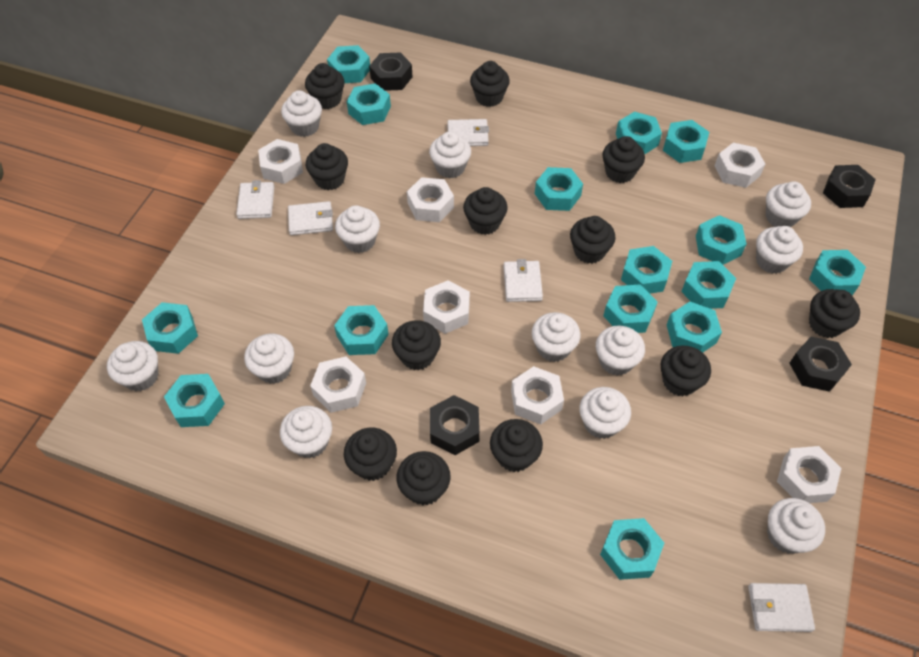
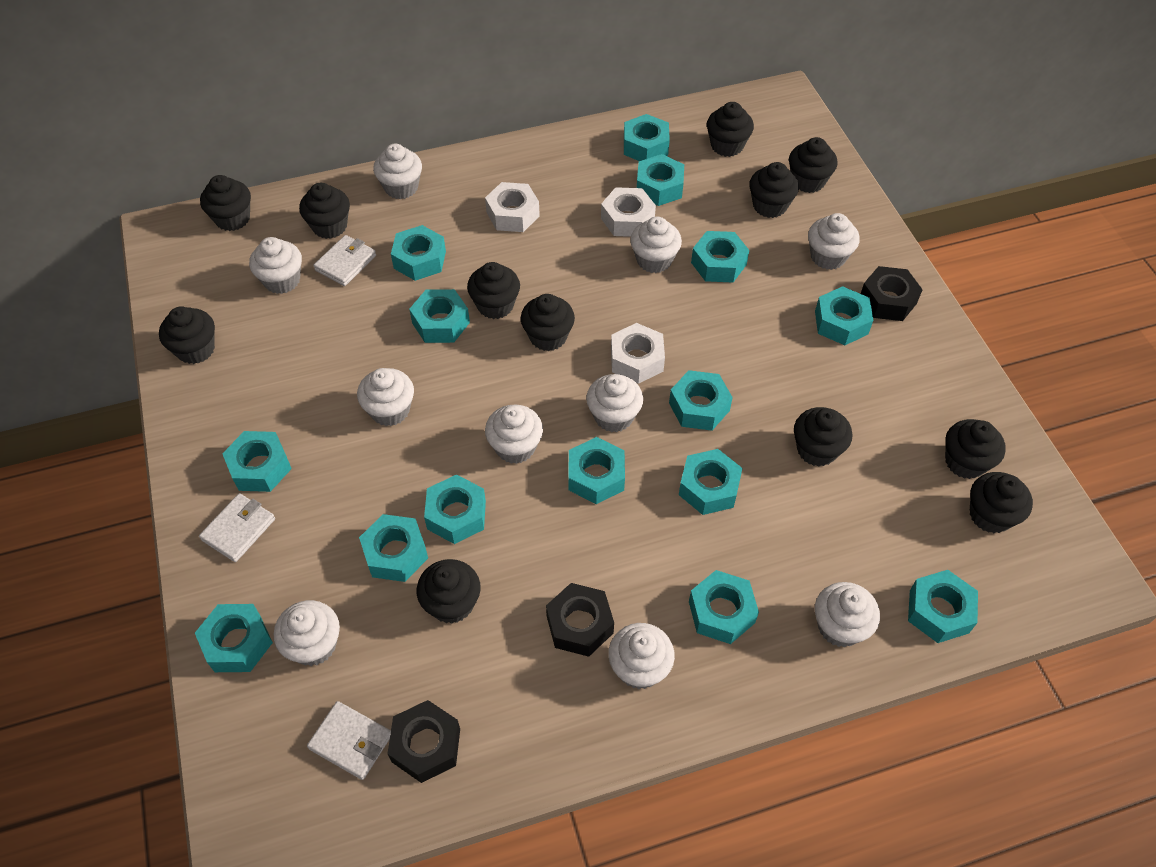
black nut: [369,53,413,91] [430,395,480,455] [789,337,852,392] [823,165,876,208] = 4 -> [387,700,460,783] [546,583,614,657] [861,266,923,321] = 3
white cupcake: [107,341,159,391] [244,334,294,384] [280,406,332,458] [281,90,322,137] [335,205,380,253] [429,131,471,178] [532,312,581,362] [579,387,631,439] [596,325,645,376] [756,226,803,274] [766,181,811,227] [767,498,825,554] = 12 -> [249,237,302,294] [274,600,340,666] [357,368,414,426] [373,144,422,199] [485,405,543,464] [586,374,643,432] [608,623,675,689] [630,217,682,273] [808,213,860,270] [815,582,880,647] = 10
white nut: [258,139,303,184] [310,357,366,413] [407,177,454,222] [423,280,470,334] [511,366,564,425] [715,143,765,188] [777,446,841,503] = 7 -> [485,182,540,232] [601,187,656,237] [611,323,665,384] = 3
white wallet: [236,180,275,219] [288,201,333,235] [447,119,489,146] [504,259,543,302] [748,583,815,632] = 5 -> [199,493,275,562] [307,701,391,780] [313,235,376,286] = 3

